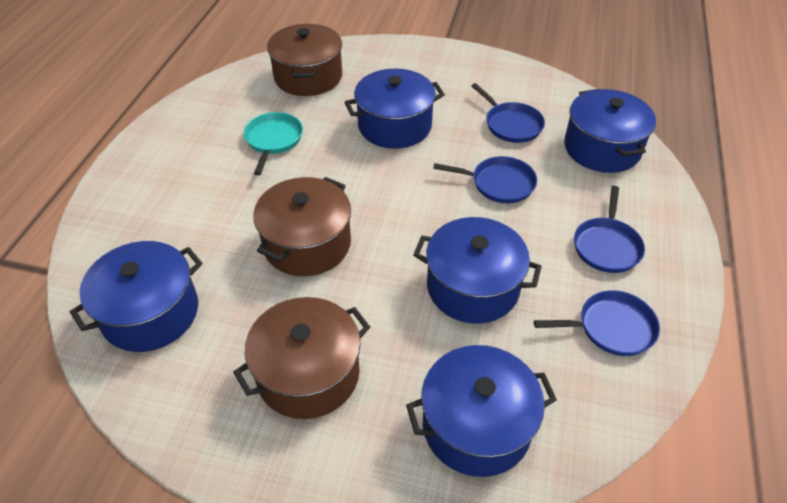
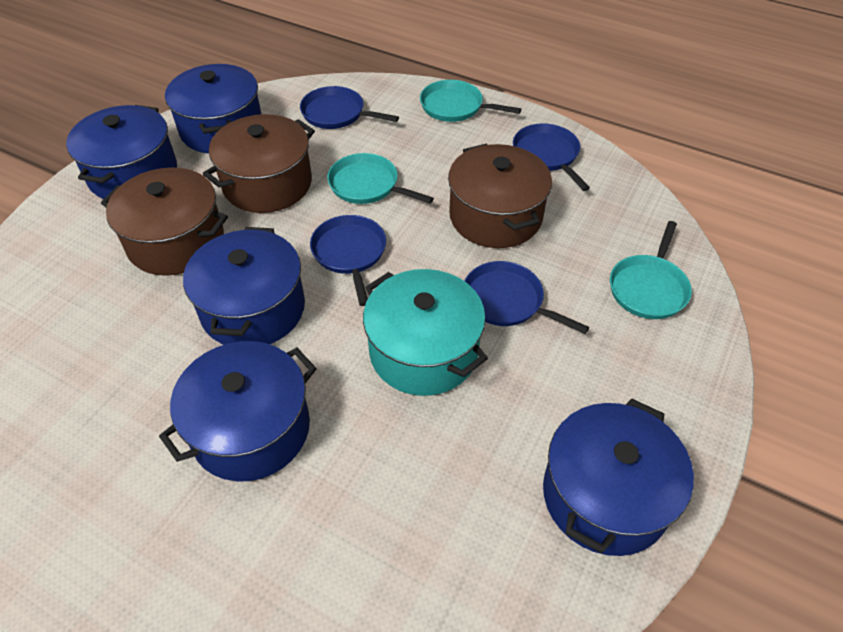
turquoise pan: [244,112,303,175] = 1 -> [327,153,434,204] [420,80,521,122] [610,221,692,319] = 3
turquoise pot: none = 0 -> [363,269,488,396] = 1

